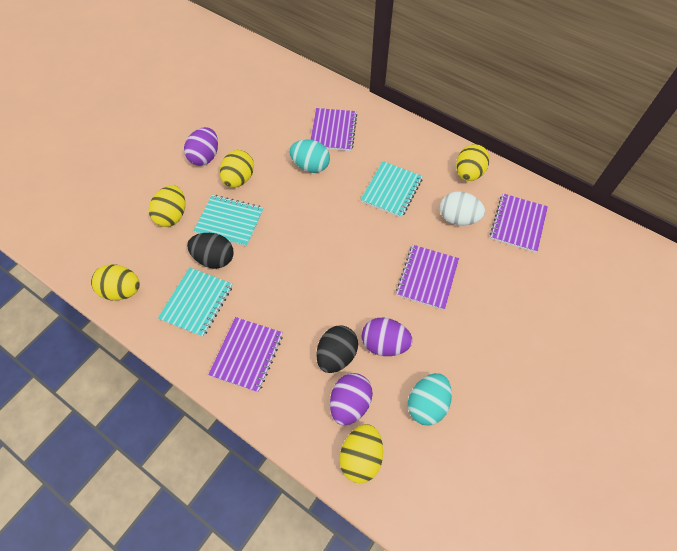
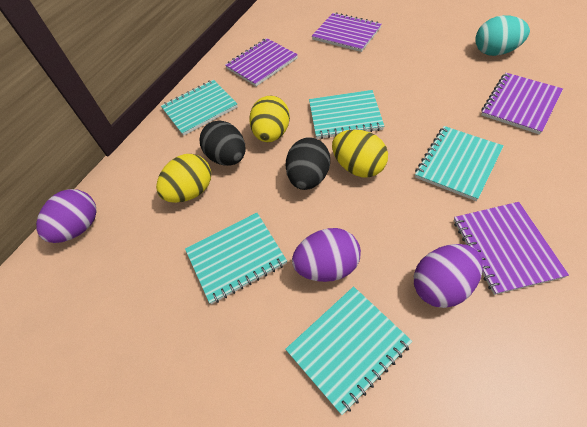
turquoise egg: [289,140,330,173] [408,373,452,426] = 2 -> [475,15,530,56] = 1
turquoise notebook: [158,267,233,337] [194,195,263,246] [360,161,423,218] = 3 -> [161,80,238,136] [185,213,287,304] [285,286,412,415] [309,90,384,139] [415,126,504,201] = 5
white egg: [440,191,485,225] = 1 -> none = 0
yellow egg: [91,264,140,301] [148,185,185,227] [220,150,254,188] [340,424,383,483] [456,144,489,181] = 5 -> [156,154,211,203] [249,95,290,142] [332,130,388,177] = 3

